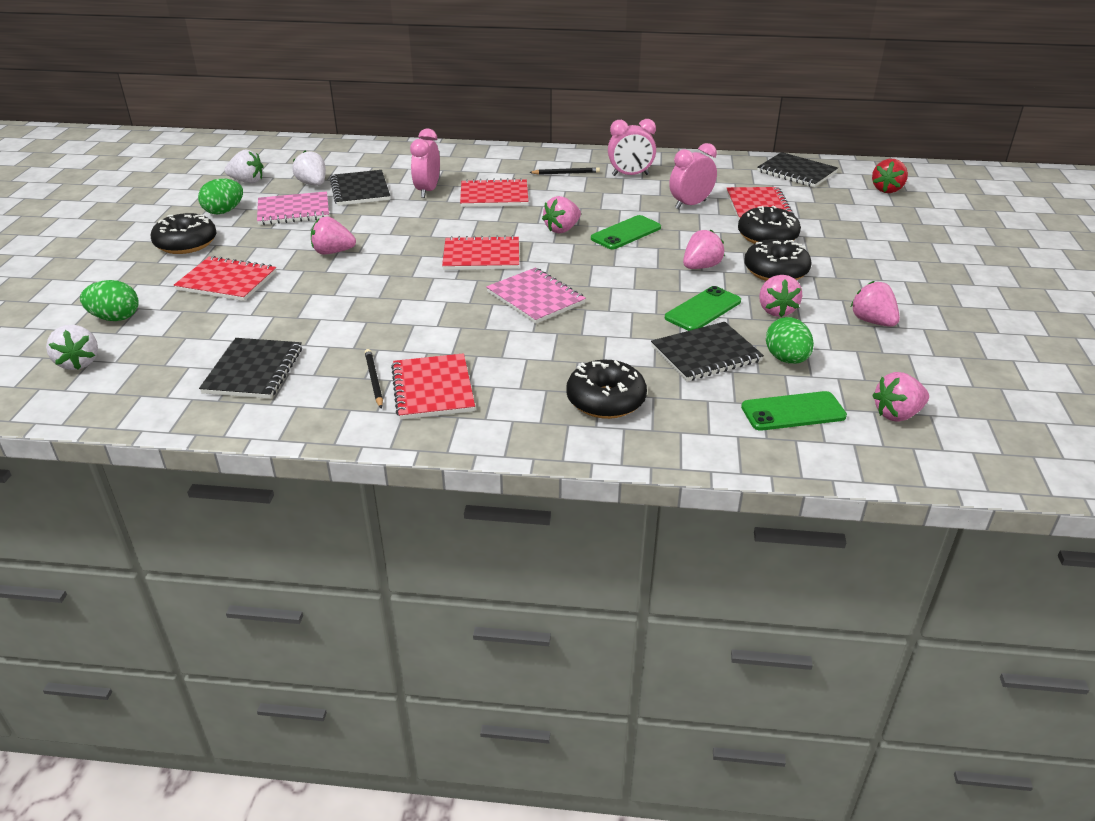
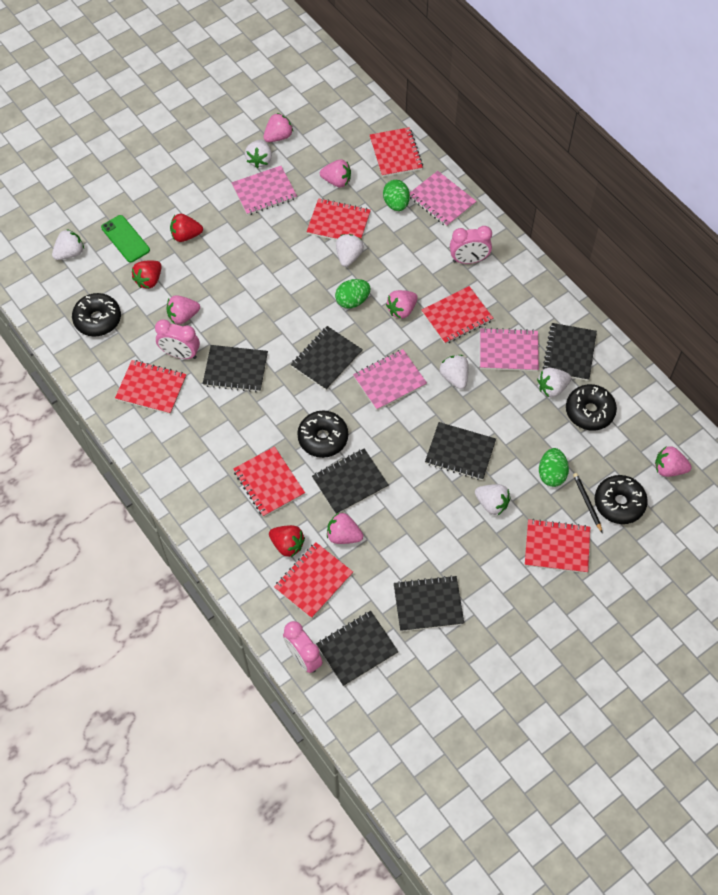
black notebook: [199,338,302,399] [330,170,390,206] [651,322,764,381] [757,152,838,187] = 4 -> [203,345,268,392] [291,326,363,390] [312,449,389,514] [316,611,399,686] [394,575,464,631] [425,422,496,480] [542,323,597,381] = 7
black pencil: [365,349,383,408] [529,167,600,175] = 2 -> [573,473,602,532] = 1
green phone: [591,215,661,249] [665,286,741,331] [741,391,847,431] = 3 -> [101,215,150,262] = 1
pink notebook: [257,191,329,225] [486,268,586,324] = 2 -> [231,166,297,216] [353,349,427,410] [410,171,477,227] [480,327,539,371] = 4
red notebook: [174,256,276,301] [391,353,475,420] [442,235,519,270] [460,178,529,207] [727,187,794,220] = 5 -> [115,360,187,414] [233,446,305,517] [274,542,353,618] [307,198,371,240] [370,127,423,177] [422,286,493,344] [525,519,590,573] = 7
red strawberry: [872,159,908,193] = 1 -> [132,261,162,289] [170,214,203,242] [269,525,305,557] = 3
white strawberry: [46,325,98,370] [225,150,264,183] [292,151,326,186] = 3 -> [52,229,84,260] [245,140,272,168] [336,234,364,267] [440,355,469,389] [475,484,510,515] [537,368,571,397] = 6

